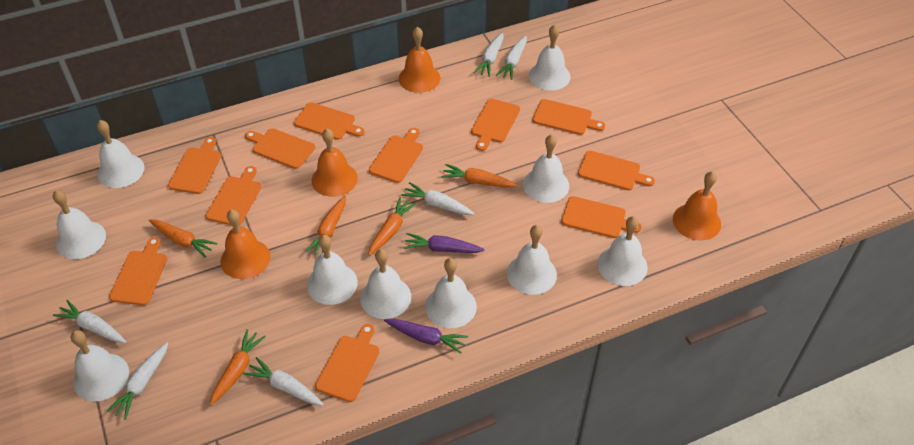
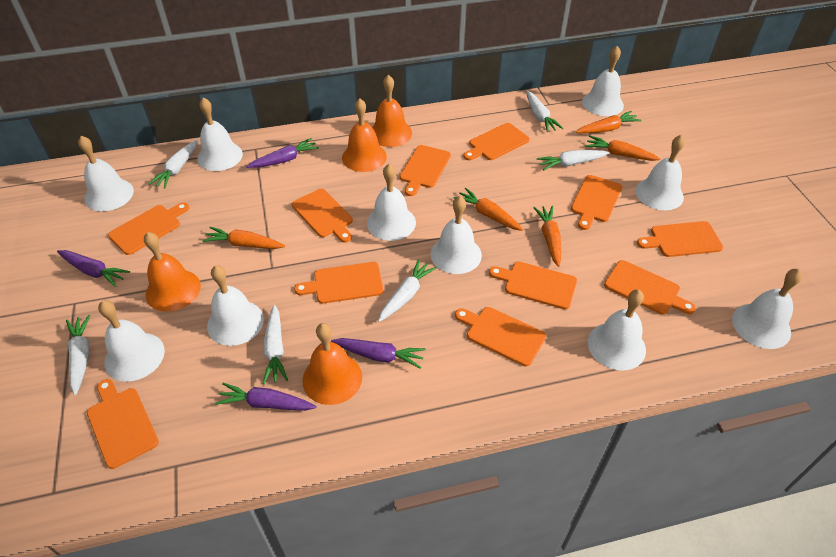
purple carrot: [384,319,468,354] [404,233,485,253] = 2 -> [57,250,130,287] [215,383,317,411] [246,138,319,168] [331,338,426,369] = 4

